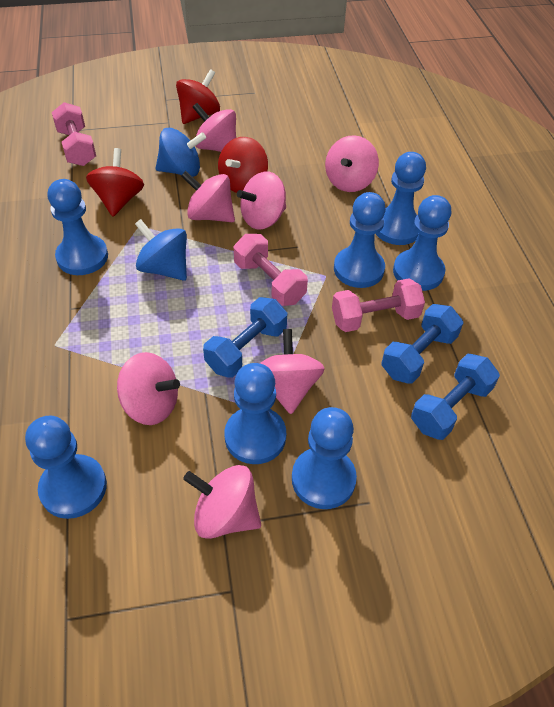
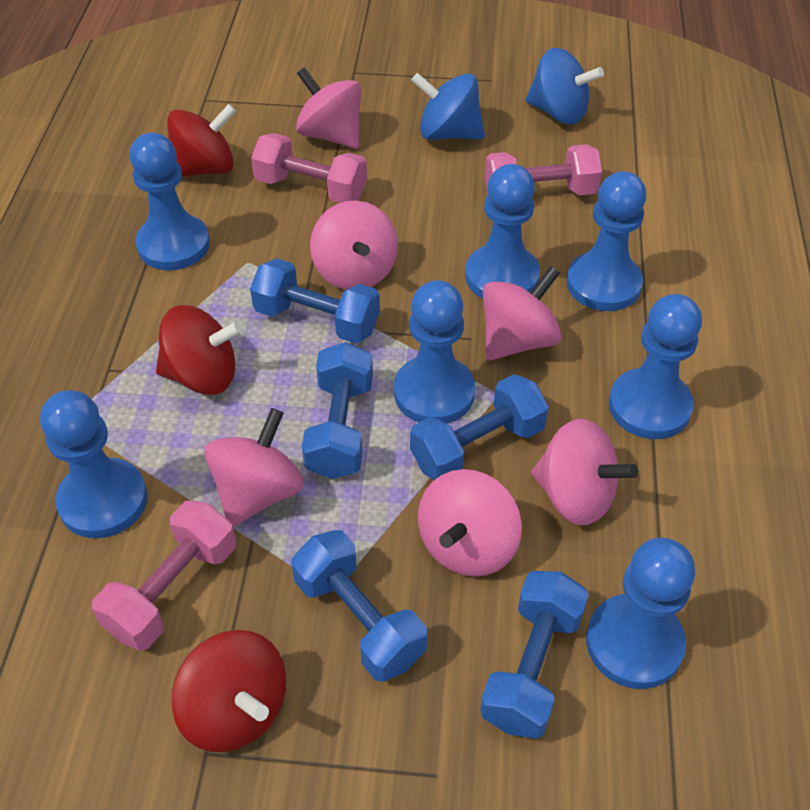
blue dumbbell: [203,297,287,378] [382,304,463,384] [411,354,500,440] = 3 -> [250,258,380,344] [291,530,427,682] [302,342,373,479] [410,374,549,480] [480,571,589,739] = 5
pink spinning top: [117,352,180,425] [181,171,235,222] [183,465,261,539] [193,103,236,152] [237,172,286,230] [260,329,325,414] [325,135,379,192] = 7 -> [204,408,304,527] [296,67,361,149] [310,200,398,290] [418,469,522,577] [483,266,562,361] [531,419,638,525] = 6

